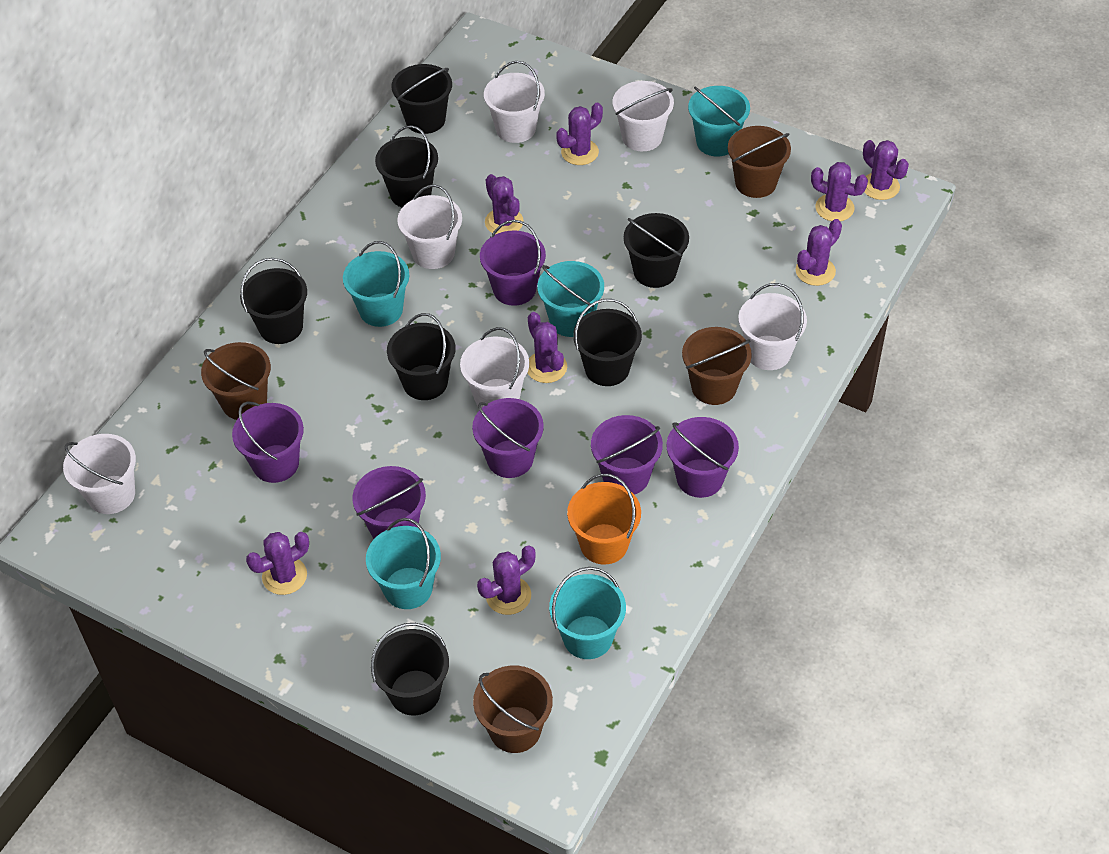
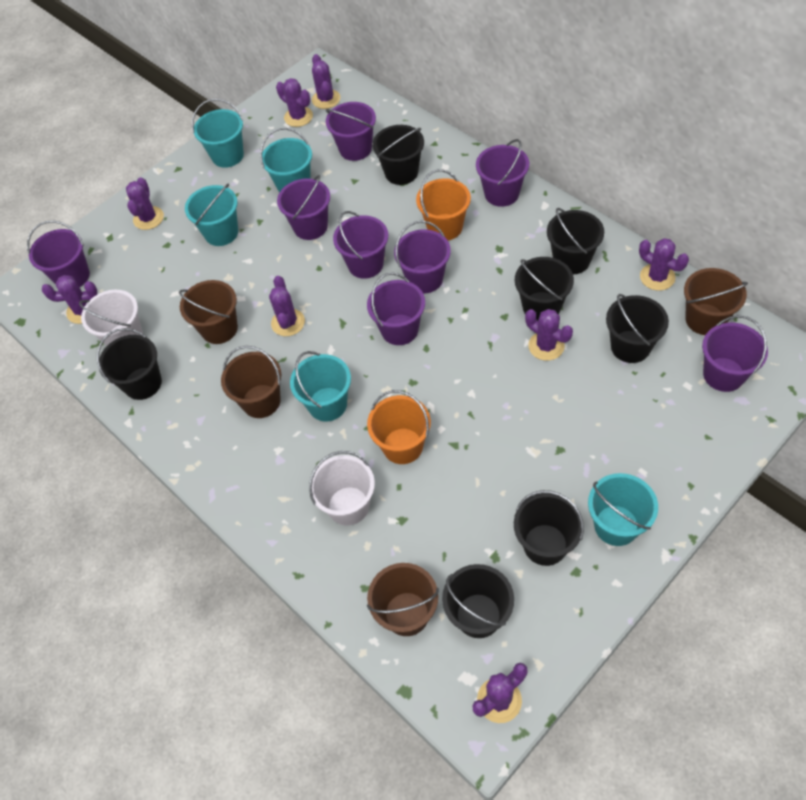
orange bucket: [567,474,641,565] = 1 -> [367,390,431,464] [416,169,471,241] = 2
purple bucket: [232,401,304,483] [352,466,426,539] [472,398,544,478] [480,220,546,306] [591,415,663,495] [667,417,739,498] = 6 -> [27,221,90,287] [277,175,330,240] [326,102,376,161] [333,211,388,279] [367,272,425,345] [394,221,451,293] [476,139,529,207] [702,315,768,392] = 8
white bucket: [63,434,136,514] [397,184,462,269] [460,327,529,408] [484,61,545,143] [612,81,674,151] [738,283,807,370] = 6 -> [79,290,143,346] [309,451,375,525] = 2

